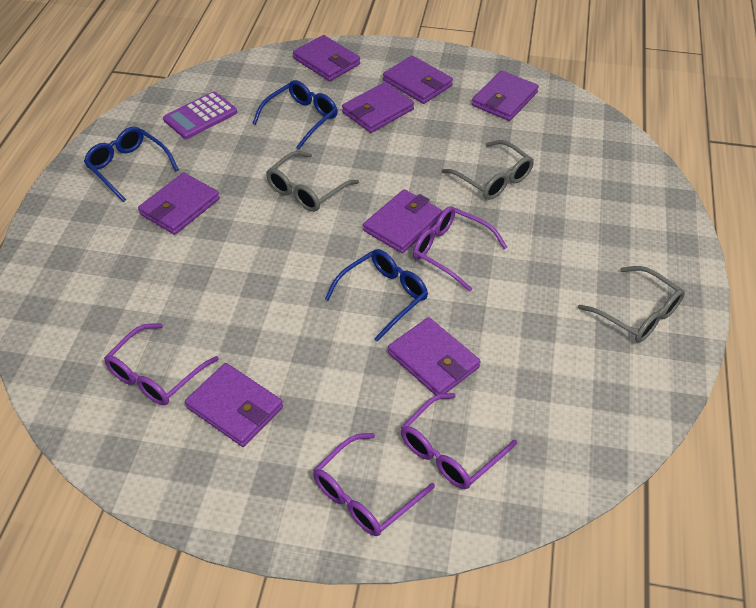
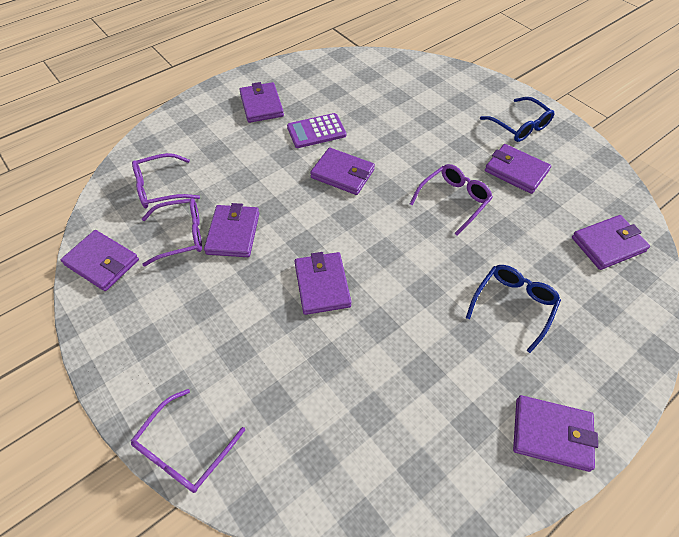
blue glasses: [84,127,179,202] [252,80,338,149] [325,249,428,342] = 3 -> [466,265,561,353] [480,97,554,142] = 2
grey glasses: [266,151,359,212] [441,140,534,200] [578,266,685,343] = 3 -> none = 0

